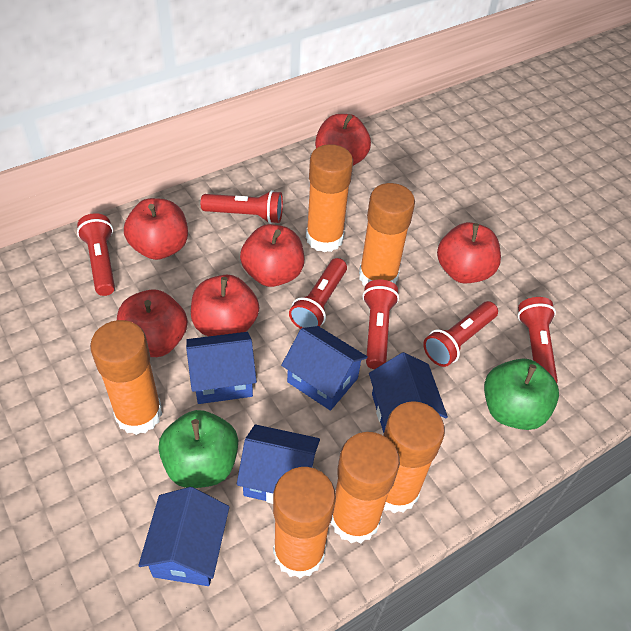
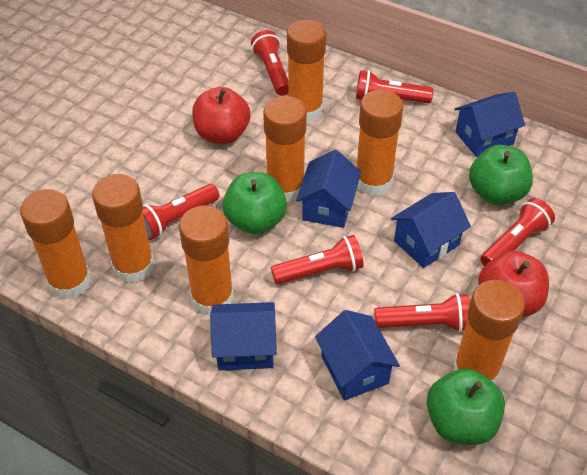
green apple: [158,410,238,488] [484,358,559,430] = 2 -> [222,172,287,234] [426,369,505,445] [469,145,533,205] = 3
orange glue stick: [90,320,162,435] [273,467,336,578] [306,144,353,252] [331,432,400,543] [359,183,415,286] [383,401,445,513] = 6 -> [20,189,91,299] [92,174,154,283] [179,206,234,316] [263,96,307,202] [287,20,326,122] [357,90,403,196] [453,280,525,384] = 7
red apple: [117,290,188,357] [124,198,188,260] [191,275,259,336] [240,224,304,287] [315,114,371,166] [437,222,501,283] = 6 -> [192,87,251,144] [478,250,549,317] = 2

